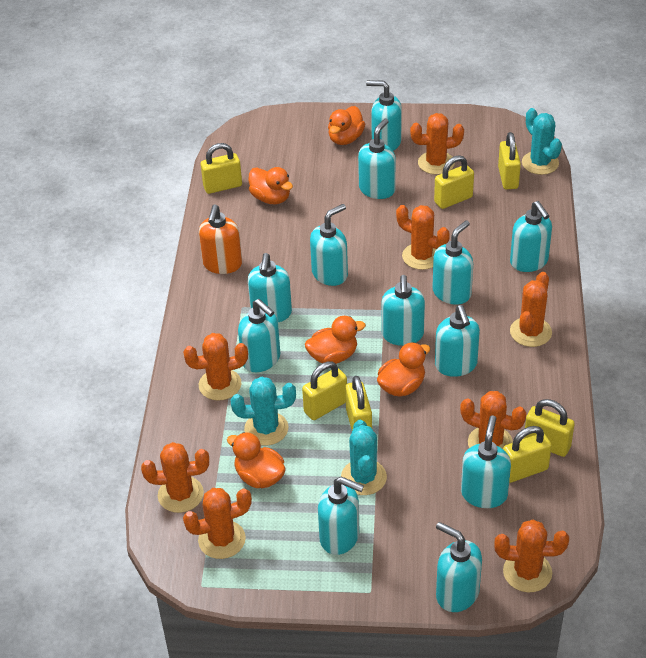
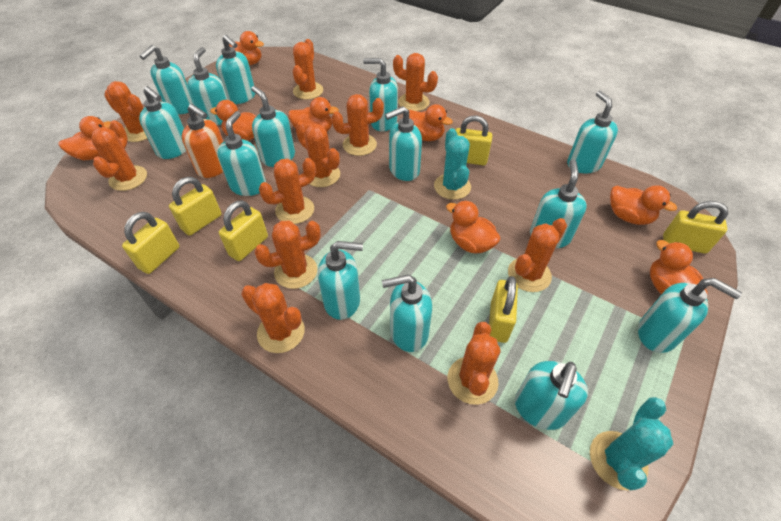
orange cactus: [141,442,209,513] [183,333,248,401] [183,488,252,559] [396,205,450,270] [410,113,464,175] [460,391,526,449] [494,520,569,592] [510,272,552,347] = 8 -> [91,120,147,191] [104,81,148,142] [241,283,305,353] [254,221,321,289] [259,158,316,224] [293,39,323,100] [295,122,340,187] [332,94,384,156] [393,53,438,111] [448,322,500,405] [508,218,567,292] = 11
orange duck: [227,432,285,488] [248,167,293,204] [305,316,366,364] [328,106,365,145] [377,342,430,397] = 5 -> [58,116,111,160] [210,100,256,141] [229,31,264,65] [288,97,339,131] [409,104,453,141] [446,201,501,254] [610,185,677,225] [650,240,708,295] = 8
turquoise cactus: [231,377,296,446] [341,420,387,495] [522,108,562,175] = 3 -> [434,128,471,200] [590,397,673,491] = 2
turquoise soap dispenser: [238,299,280,372] [248,253,292,322] [310,204,348,286] [318,477,364,555] [358,119,396,199] [366,80,402,151] [381,275,425,346] [432,220,473,305] [435,305,480,377] [436,522,482,612] [461,415,511,508] [510,201,552,272] = 12 -> [139,45,194,114] [139,86,186,159] [187,47,228,125] [216,35,255,104] [217,111,266,196] [251,86,295,167] [318,241,363,320] [363,58,398,132] [382,275,432,352] [385,106,422,181] [515,361,588,430] [530,159,587,248] [567,91,618,174] [638,278,742,353] = 14
yellow padlock: [201,143,242,194] [302,362,347,420] [345,376,372,430] [434,155,474,209] [498,132,521,189] [503,426,552,483] [524,399,575,457] = 7 -> [122,212,180,274] [169,177,221,236] [219,200,268,261] [456,116,492,165] [489,276,518,343] [663,201,728,254] = 6

